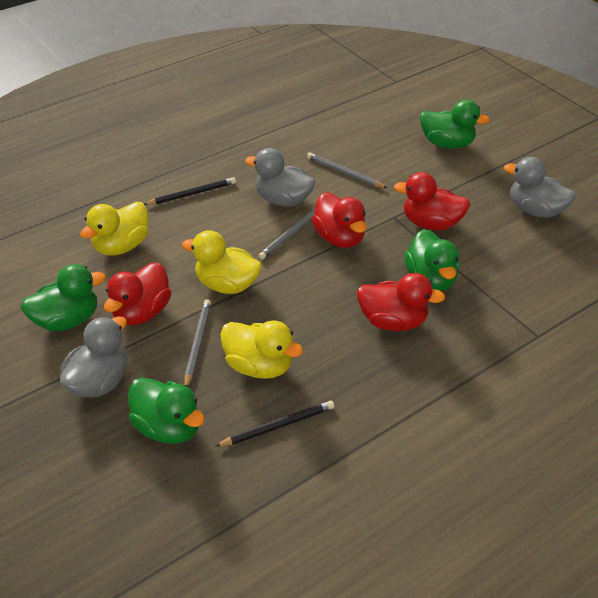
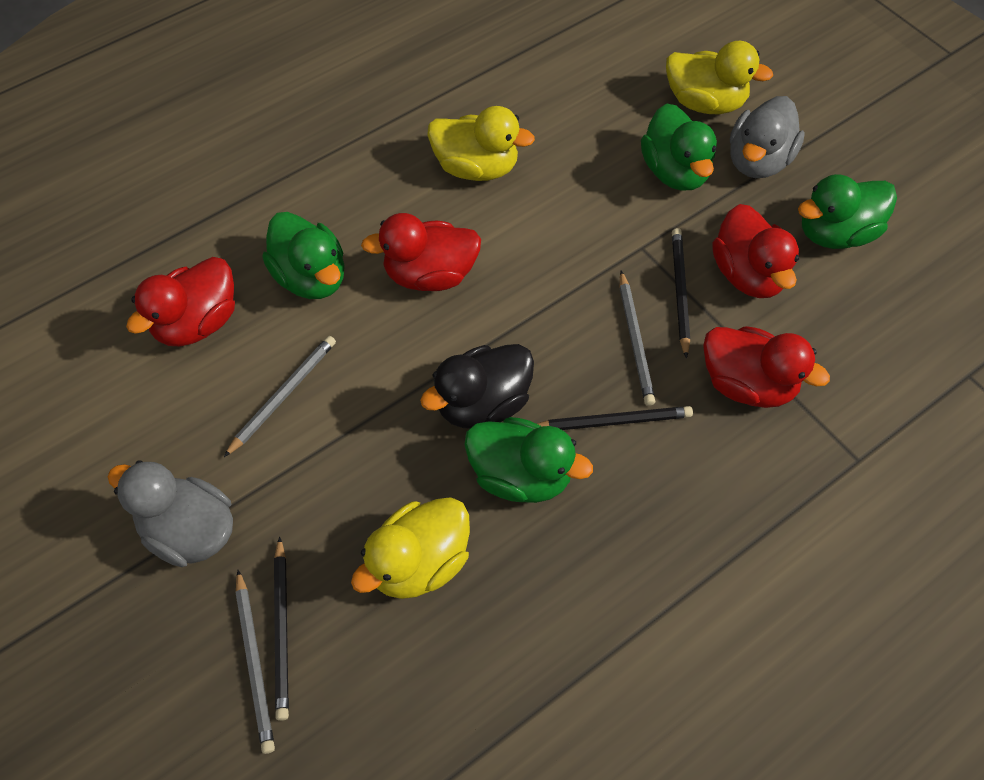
black duck: none = 0 -> [420,344,534,428] = 1
black pencil: [144,177,236,205] [215,401,334,447] = 2 -> [274,536,289,721] [537,406,693,430] [672,228,690,359] = 3
grey duck: [60,316,127,398] [245,148,316,207] [504,157,576,218] = 3 -> [108,460,233,567] [730,96,805,178] = 2

